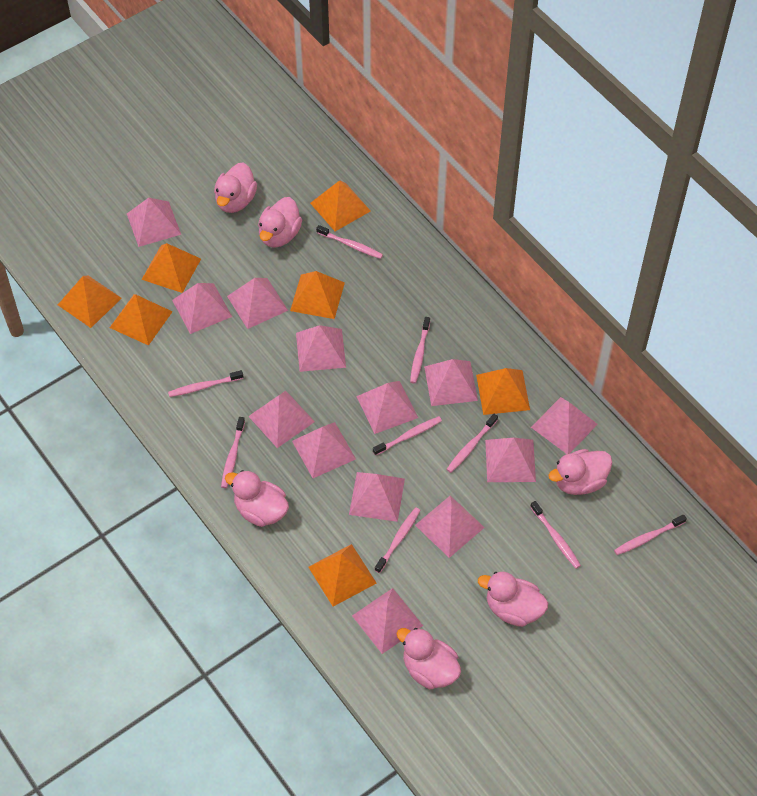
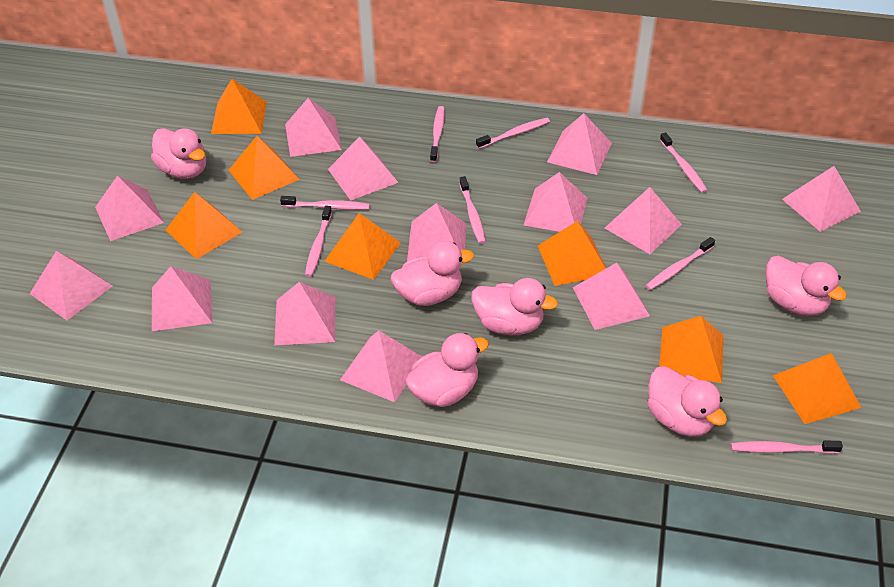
pink toothbrush: [168,370,244,397] [221,417,245,488] [316,225,383,259] [373,416,442,456] [375,507,421,573] [410,317,430,384] [446,414,498,473] [530,501,581,569] [614,515,687,555] = 9 -> [280,196,370,210] [305,205,332,277] [430,106,445,163] [459,176,486,244] [476,118,550,149] [645,237,715,290] [660,132,708,193] [731,440,843,454] = 8

